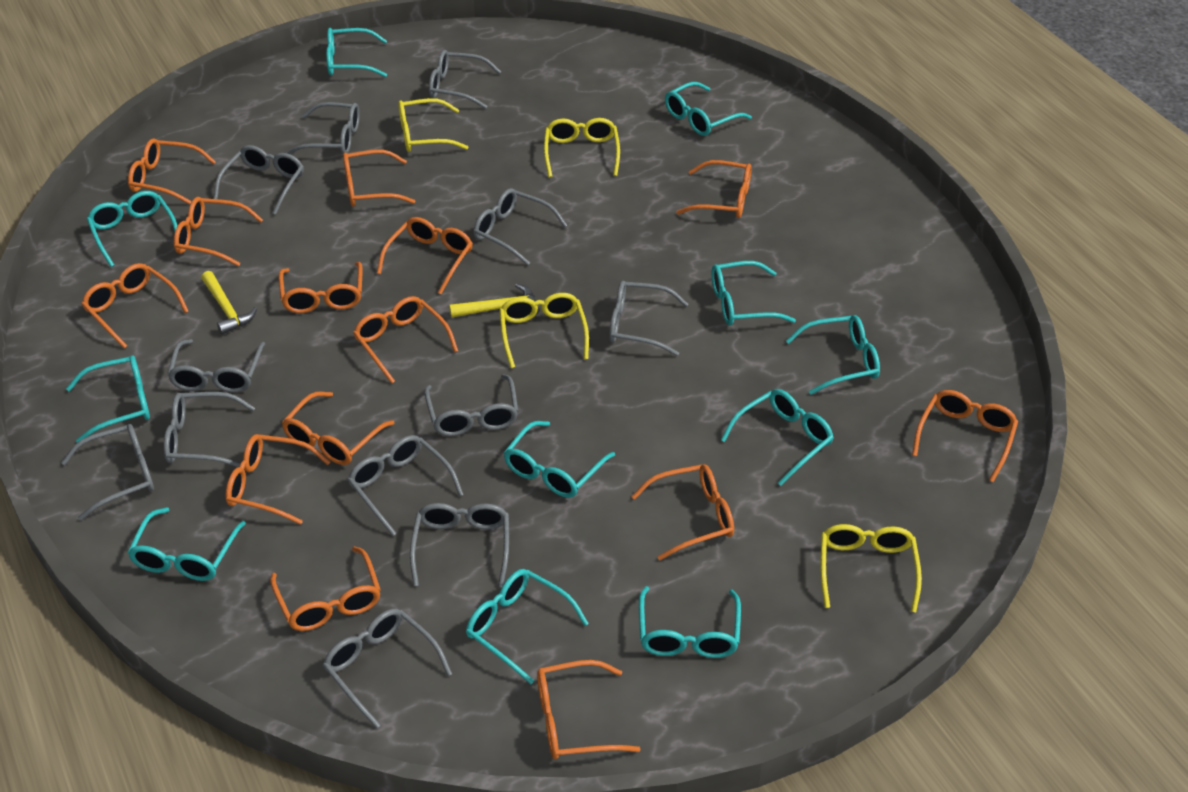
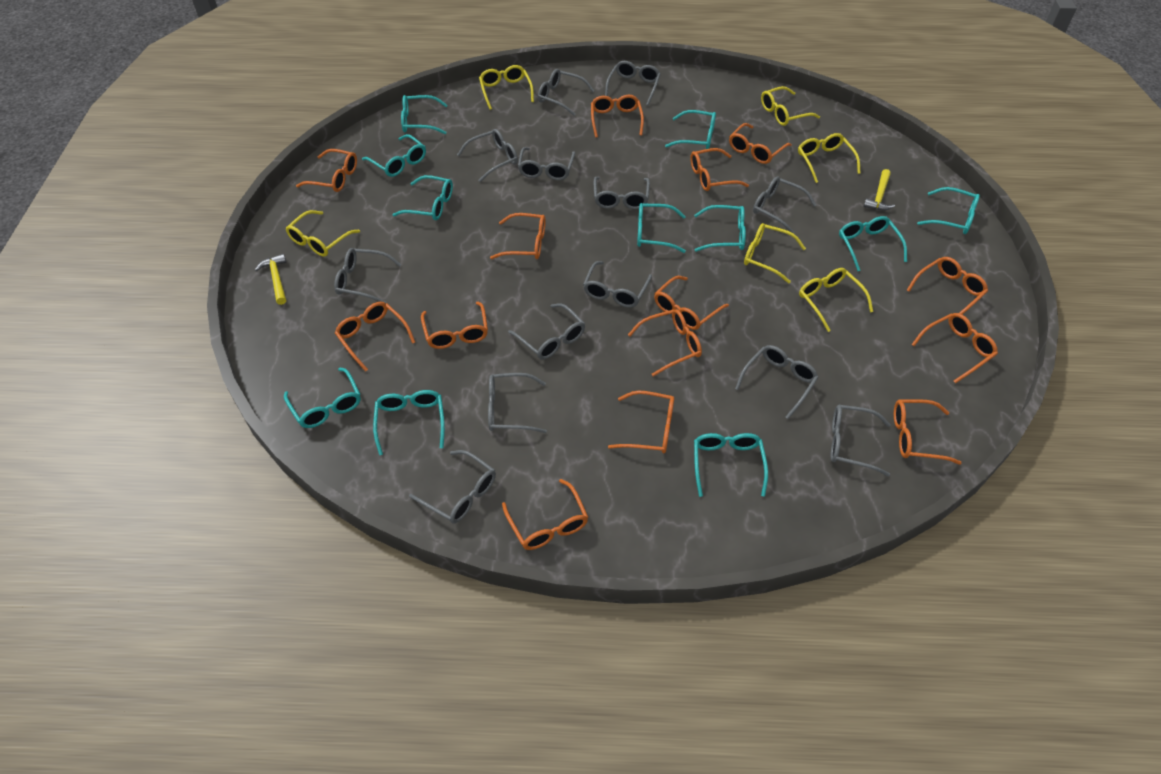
grey glasses: [61,424,154,521] [164,392,255,467] [167,339,265,393] [214,145,304,215] [286,102,360,154] [323,609,452,729] [348,435,464,536] [410,503,509,587] [424,374,518,436] [429,50,501,109] [474,188,567,265] [609,281,689,356] = 12 -> [334,248,402,303] [409,450,496,524] [457,129,518,182] [488,373,547,433] [508,303,585,360] [518,147,575,180] [538,69,594,116] [583,261,652,308] [594,177,650,209] [605,61,661,105] [735,345,819,419] [753,176,816,234] [831,405,891,477] = 13
yellow glasses: [398,98,468,152] [499,293,589,368] [544,118,620,178] [821,524,922,612] = 4 -> [285,210,360,257] [479,65,534,110] [744,223,806,283] [761,86,820,126] [798,133,861,183] [799,268,873,332] = 6

